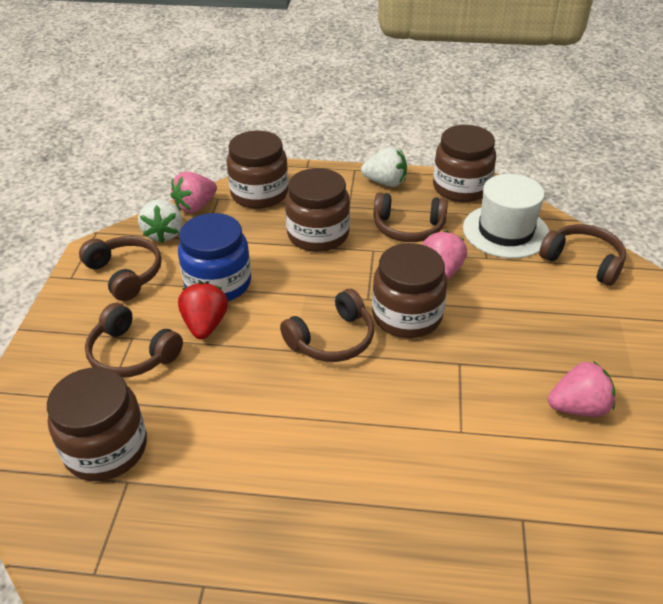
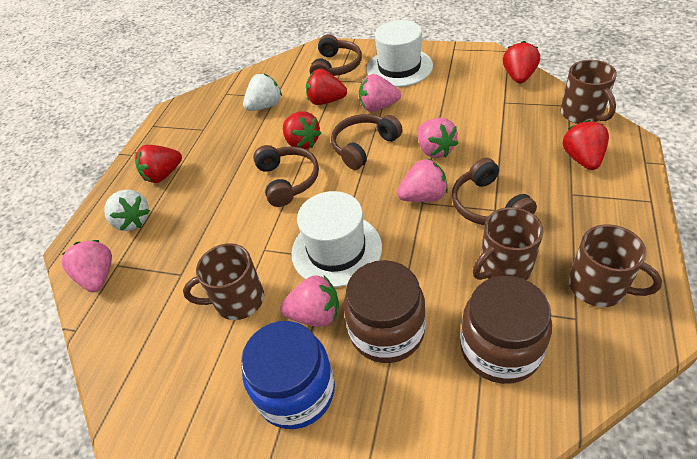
brown headphones: [79,236,162,301] [85,303,183,378] [280,289,374,362] [374,192,448,242] [539,224,626,286] = 5 -> [253,145,319,207] [309,34,362,76] [331,114,403,170] [452,158,537,225] = 4
brown jar: [47,367,147,481] [227,131,289,209] [285,168,350,252] [372,243,447,338] [433,125,496,202] = 5 -> [343,260,426,363] [460,276,552,384] = 2
brown mug: none = 0 -> [183,243,264,320] [473,207,543,280] [561,60,617,124] [569,224,662,307] = 4
pink strawberry: [171,171,217,213] [422,230,467,280] [548,361,615,417] = 3 -> [62,240,112,292] [280,275,339,327] [359,74,401,112] [397,159,448,202] [418,118,458,158] = 5
red strawberry: [178,282,228,340] = 1 -> [135,145,182,183] [283,111,321,149] [306,69,347,105] [503,41,540,83] [562,120,609,170] = 5
white hat: [463,174,549,258] = 1 -> [291,191,382,287] [366,20,433,87] = 2

